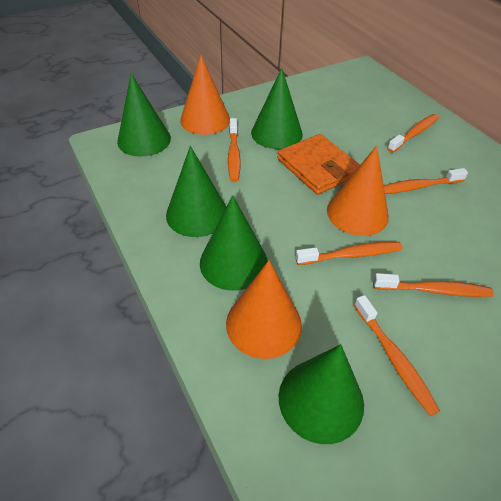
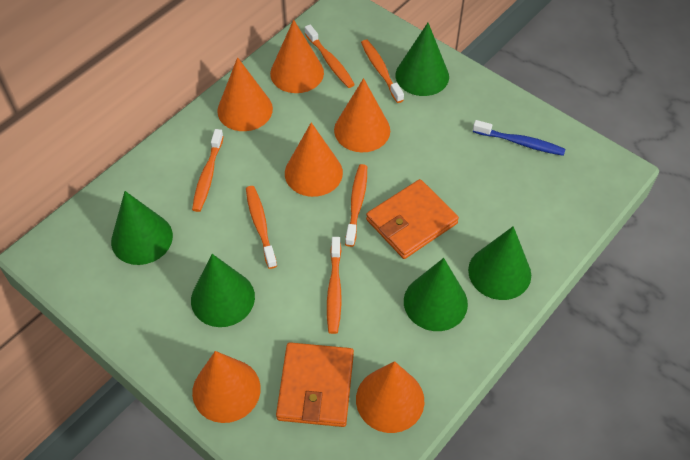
blue toothbrush: none = 0 -> [473,120,565,156] = 1
orange cone: [180,55,230,135] [226,260,302,359] [327,146,389,236] = 3 -> [192,351,261,423] [217,57,273,131] [270,20,324,93] [285,122,343,197] [334,78,390,152] [356,361,424,433] = 6
orange wallet: [277,134,360,195] = 1 -> [276,342,354,427] [366,179,459,259] = 2

